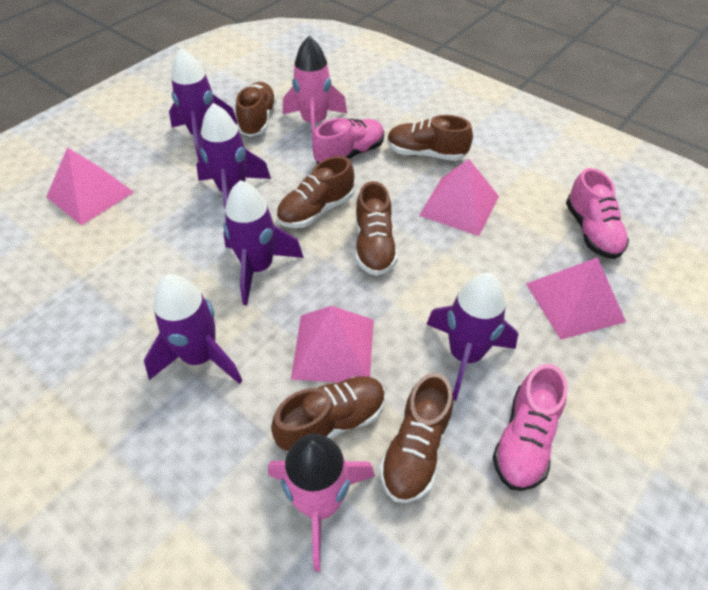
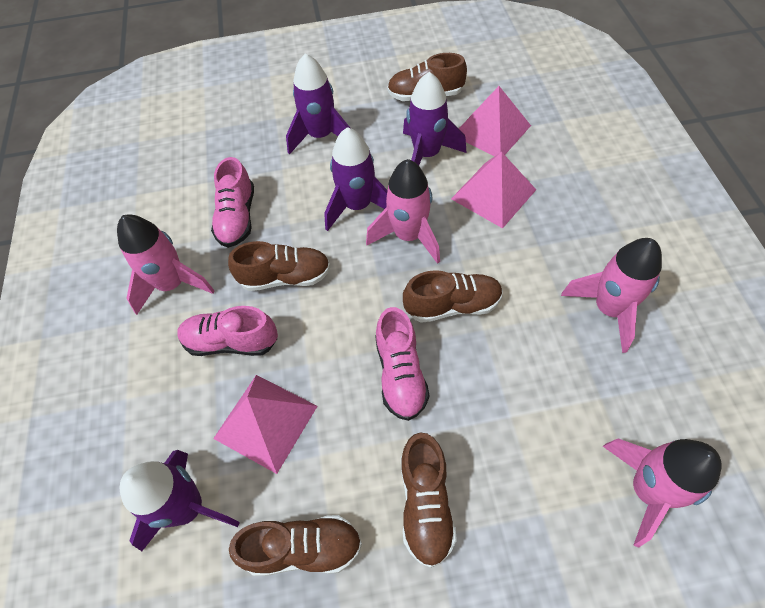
brown shoe: [236,82,277,137] [271,376,386,451] [276,156,354,228] [356,181,398,276] [380,372,453,503] [387,115,473,161] = 6 -> [228,241,330,291] [229,515,362,576] [387,53,467,101] [401,432,457,568] [403,270,503,323] = 5
pink pyramid: [46,147,134,225] [291,306,374,383] [419,159,499,236] [526,257,626,340] = 4 -> [213,375,317,474] [451,152,536,228] [459,86,531,156] = 3
pink rocket: [268,433,375,571] [283,36,347,142] = 2 -> [117,215,215,315] [366,159,440,264] [561,238,662,353] [603,438,722,548] = 4
purple rocket: [144,275,242,384] [169,48,237,161] [196,103,271,208] [223,180,304,305] [426,273,518,401] = 5 -> [120,450,240,551] [286,53,350,155] [324,127,388,231] [403,72,467,165] = 4

